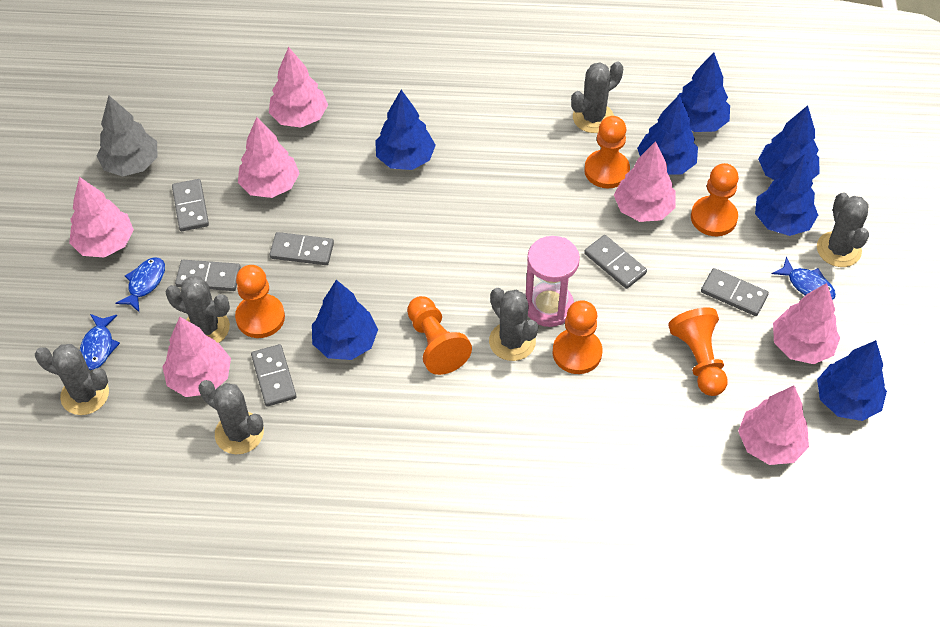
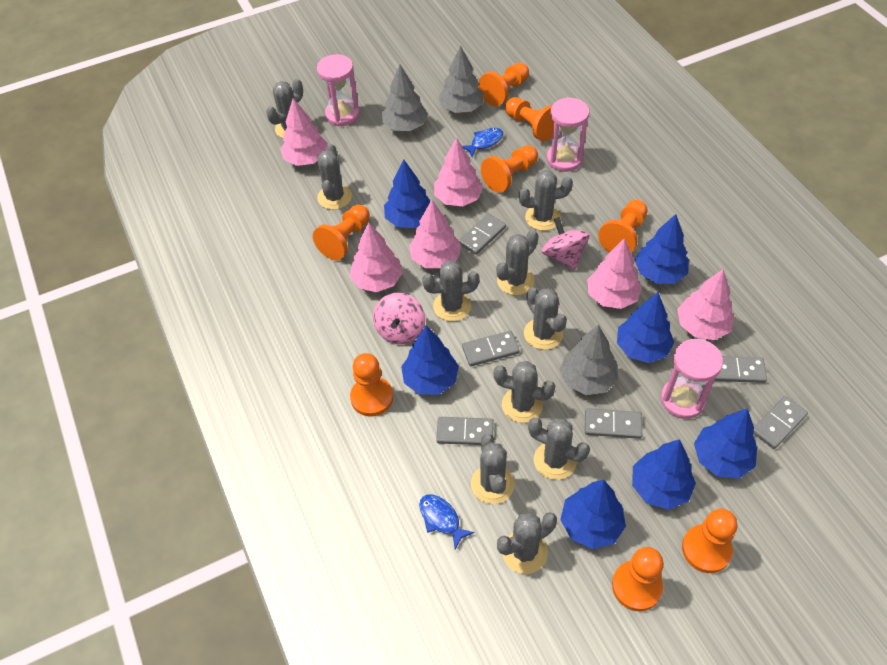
blue fish: [80,314,120,370] [116,257,165,312] [772,257,836,300] = 3 -> [419,494,475,549] [462,128,503,157] = 2
grey cactus: [35,344,109,415] [165,276,230,343] [199,380,264,454] [489,288,538,361] [571,61,623,133] [817,192,869,267] = 6 -> [266,79,303,138] [317,144,352,210] [422,260,480,322] [471,434,514,504] [494,361,555,423] [496,230,538,295] [497,512,557,574] [519,170,573,231] [524,287,567,350] [528,418,590,480] = 10
grey tree: [97,95,158,177] = 1 -> [382,65,428,131] [438,45,484,113] [560,325,618,395] = 3
orange pawn: [235,265,285,338] [407,296,472,375] [553,300,602,374] [584,116,630,188] [668,307,728,396] [691,163,739,236] = 6 -> [313,205,370,260] [350,353,393,417] [478,62,529,106] [481,145,538,193] [505,97,554,141] [598,200,648,253] [612,547,664,611] [682,509,737,573] = 8
pink hourglass: [526,236,580,327] = 1 -> [317,54,360,126] [547,97,589,172] [661,339,723,419] = 3
pink spinning top: none = 0 -> [373,293,425,344] [541,217,589,270] = 2
pink tree: [69,177,134,258] [162,317,231,397] [238,117,299,198] [269,47,328,128] [614,141,676,222] [738,386,809,465] [773,283,840,364] = 7 -> [280,98,328,166] [350,222,403,292] [409,200,461,268] [434,138,483,206] [587,238,642,309] [677,269,734,340] = 6

